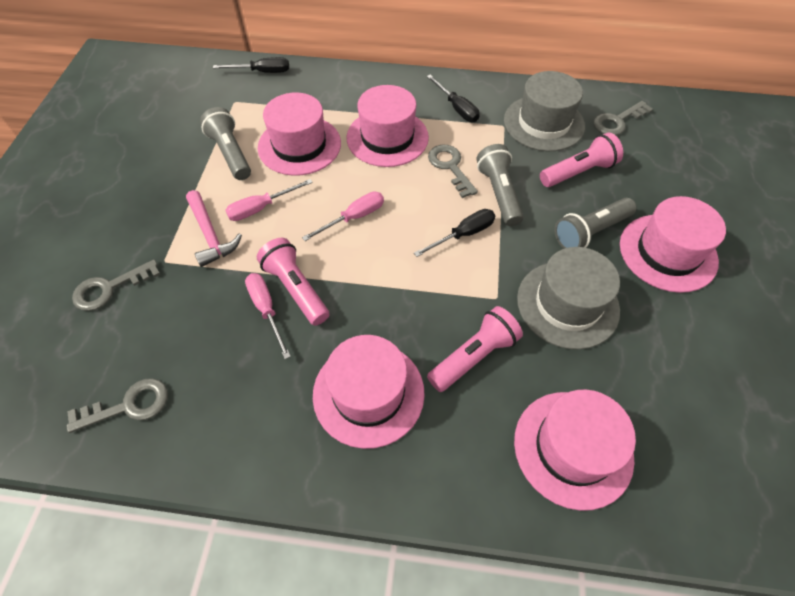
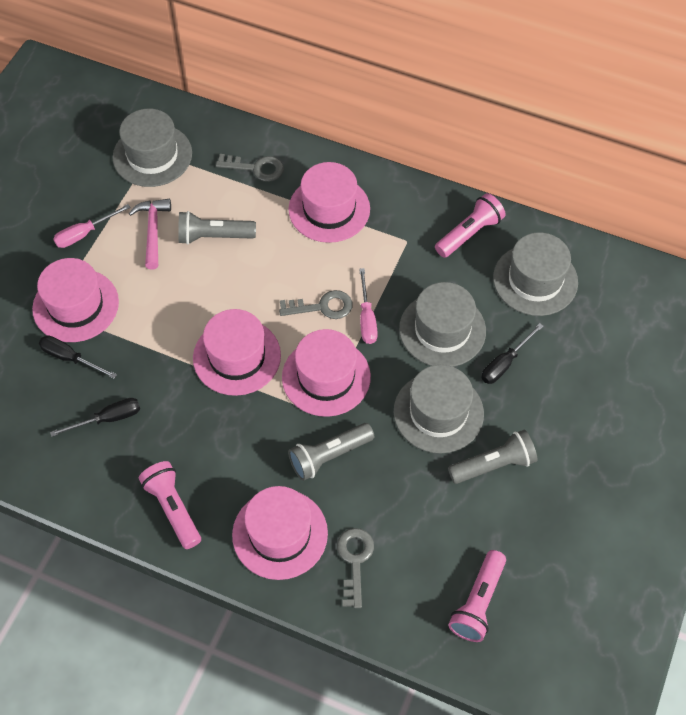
grey hat: [504,71,585,151] [517,247,620,349] = 2 -> [113,109,192,187] [394,365,484,454] [399,282,486,367] [493,232,578,316] = 4
grey key: [67,378,168,433] [72,260,161,311] [428,145,478,198] [593,101,653,135] = 4 -> [216,154,284,182] [279,290,352,319] [337,528,374,608] = 3
pink screwdriver: [225,179,313,221] [245,273,291,359] [302,192,384,241] = 3 -> [53,204,131,248] [359,268,378,344] = 2

